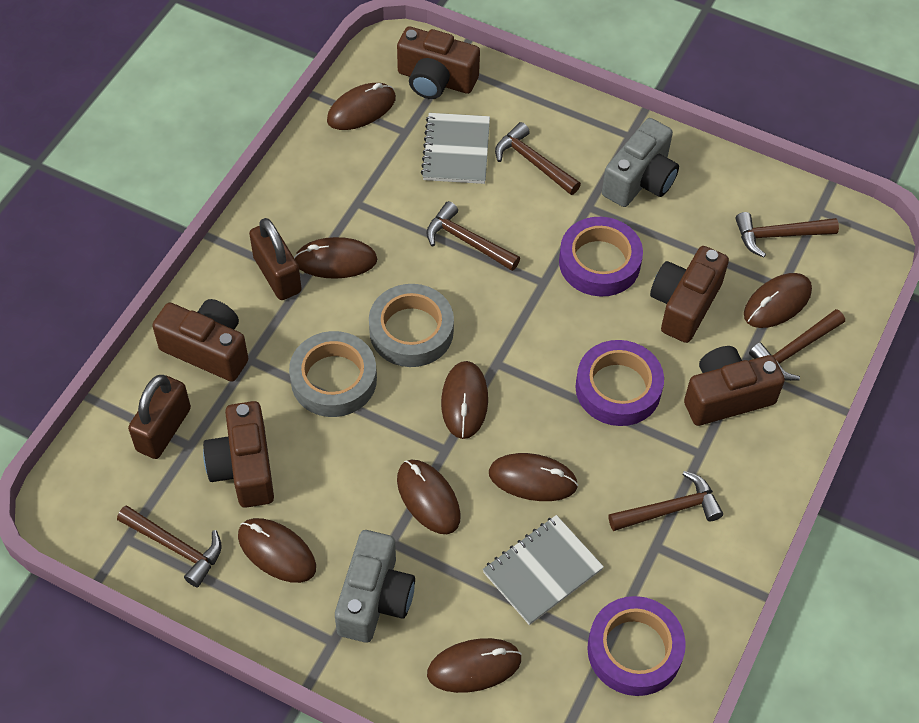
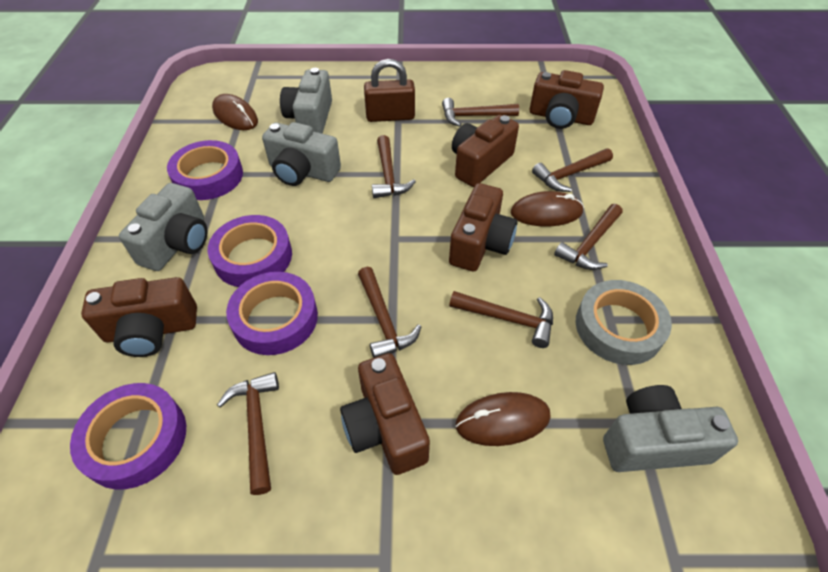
brown hammer: [117,505,222,587] [426,201,520,271] [495,122,581,195] [608,471,723,531] [735,212,839,257] [749,309,845,381] = 6 -> [217,372,279,495] [358,267,421,358] [372,135,416,198] [442,98,519,127] [449,291,553,348] [532,148,613,192] [554,204,623,270] = 7
brown mouse: [238,518,316,583] [294,237,377,279] [327,83,396,130] [397,460,461,534] [427,638,522,693] [441,361,488,439] [489,453,578,501] [744,273,812,328] = 8 -> [212,94,258,130] [456,392,551,446] [511,191,584,226] = 3
brown padlock: [128,375,191,459] [249,218,302,300] = 2 -> [364,59,415,122] = 1
grey camera: [335,530,415,643] [602,118,679,207] = 2 -> [119,183,208,271] [262,122,341,186] [280,68,332,134] [603,385,738,472] = 4
grey notebook: [421,113,490,184] [482,515,604,625] = 2 -> none = 0
grey tape: [289,331,377,417] [369,284,454,367] = 2 -> [576,280,672,365] = 1
purple tape: [559,217,643,297] [575,340,664,426] [587,596,686,696] = 3 -> [70,383,186,490] [167,140,243,200] [208,215,292,287] [226,272,318,355] = 4

